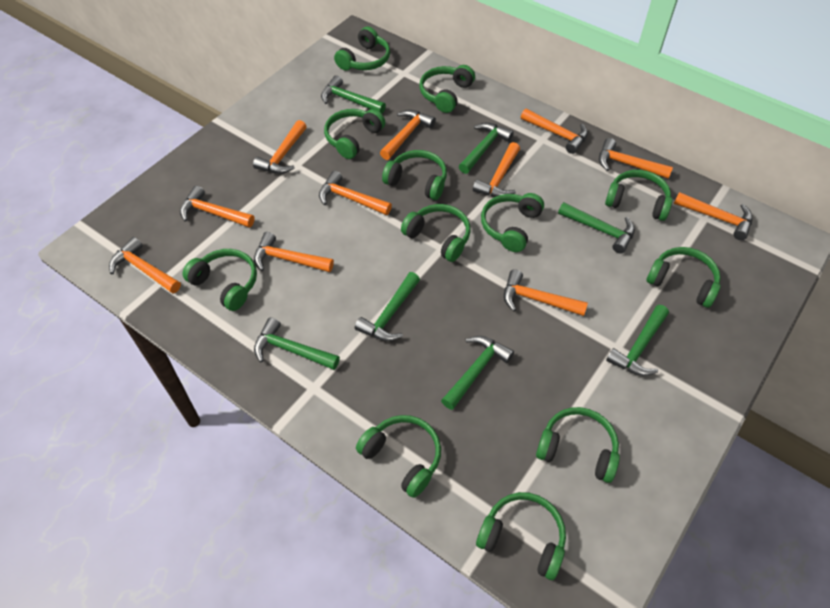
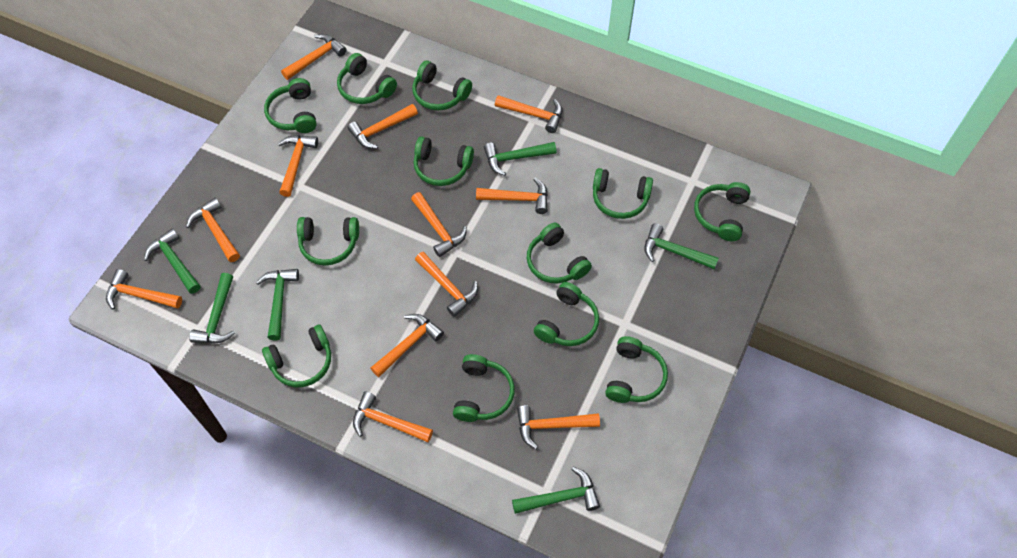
green hammer: [254,317,340,370] [321,75,386,114] [355,272,420,341] [441,336,514,410] [459,123,514,174] [558,202,635,254] [606,305,669,376] = 7 -> [144,228,200,294] [189,273,235,344] [256,269,299,340] [484,142,557,176] [512,467,600,514] [644,223,719,269] = 6
orange hammer: [109,237,181,294] [180,186,254,228] [253,120,307,174] [254,232,334,272] [319,171,392,215] [380,110,436,160] [473,142,520,197] [504,269,588,316] [521,108,588,154] [599,138,673,179] [674,192,753,240] = 11 -> [106,269,182,310] [186,198,240,262] [278,135,318,197] [281,34,346,80] [347,104,418,149] [353,391,433,442] [371,314,444,377] [411,192,467,257] [415,252,478,317] [476,178,548,214] [495,95,562,133] [517,405,600,449] = 12

